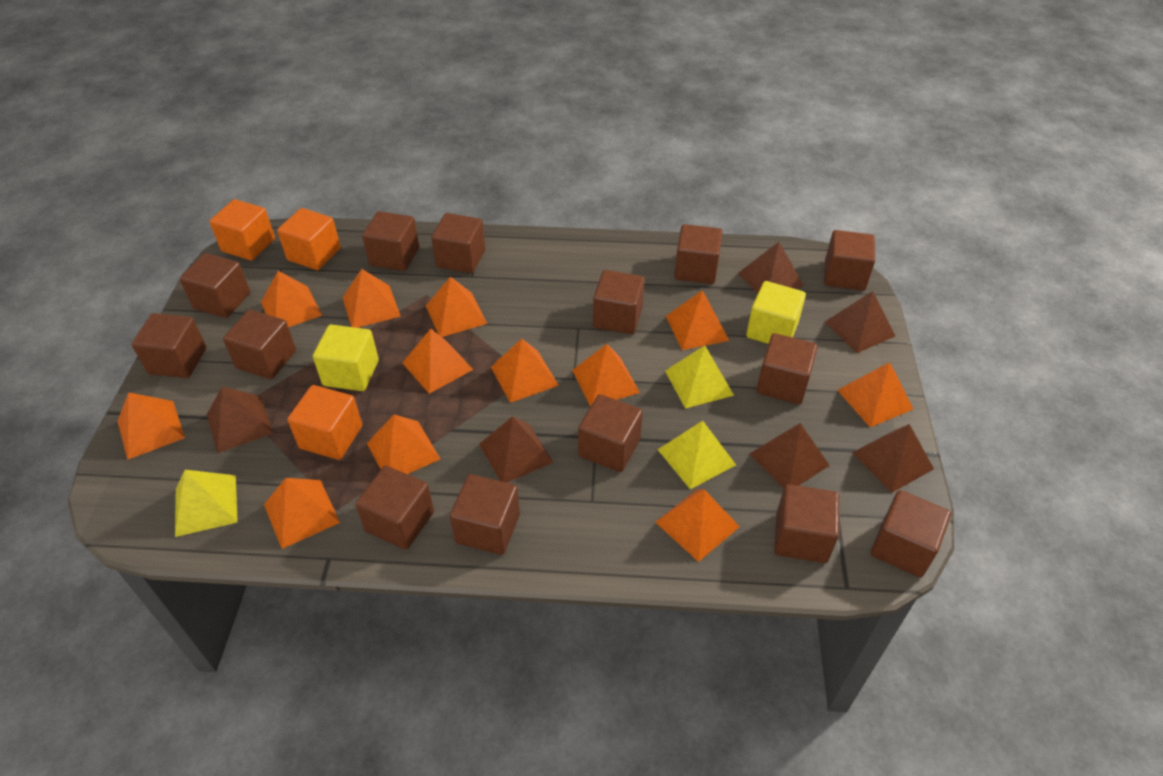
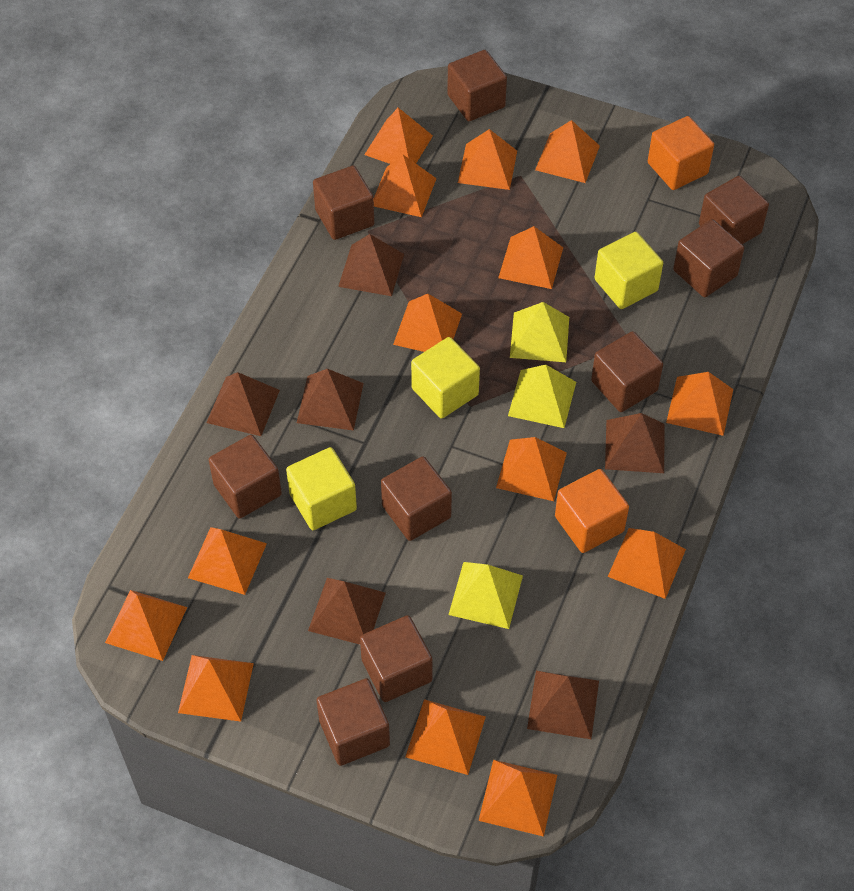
brown cube: [131,313,207,378] [179,253,250,318] [223,310,296,379] [355,466,434,550] [362,211,419,271] [431,213,485,273] [450,474,520,555] [578,394,643,472] [593,270,645,334] [674,224,722,284] [756,333,818,404] [774,484,839,563] [824,230,875,291] [871,490,951,578] = 14 -> [209,435,282,519] [313,165,374,240] [317,678,390,766] [360,615,433,702] [381,456,452,541] [447,50,507,121] [591,331,663,412] [673,219,744,297] [699,176,769,244] = 9
orange cube: [209,199,275,261] [277,208,341,270] [288,385,362,460] = 3 -> [555,469,629,553] [648,116,714,190] = 2
orange pyramid: [117,392,185,460] [261,271,322,327] [264,478,340,549] [342,269,401,328] [367,414,440,474] [402,329,474,394] [426,277,487,337] [491,338,559,403] [572,344,640,407] [655,489,740,562] [666,290,729,350] [837,362,913,427] = 12 -> [105,590,187,661] [178,655,254,722] [188,527,267,595] [364,108,433,164] [374,155,437,217] [393,294,462,352] [405,699,486,775] [458,129,517,190] [478,760,557,837] [496,437,567,501] [498,226,563,289] [535,120,600,183] [608,528,686,599] [666,372,733,436] = 14
yellow cube: [313,324,379,391] [746,281,806,344] = 2 -> [286,447,357,530] [411,337,480,419] [595,232,663,309] = 3

